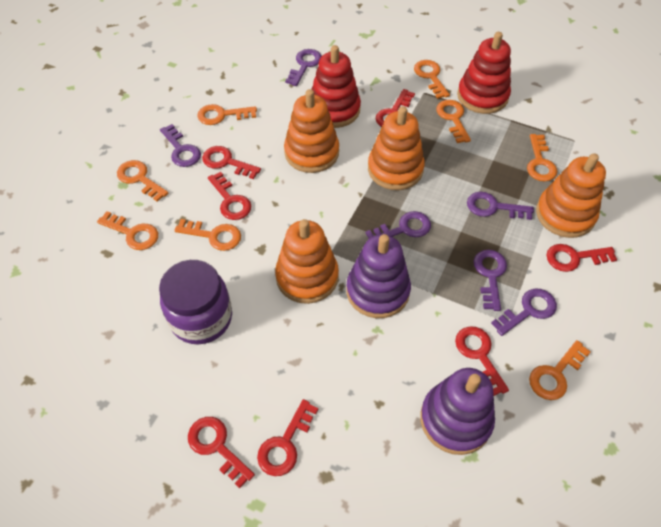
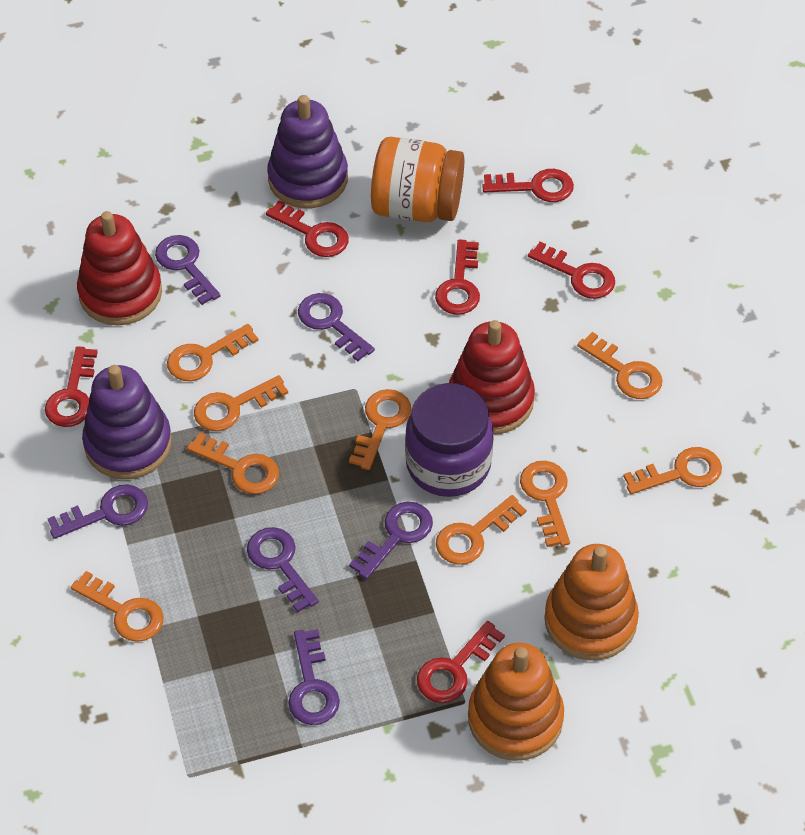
orange jar: none = 0 -> [371,137,464,222] = 1
orange key: [97,211,158,250] [117,160,169,201] [174,219,241,251] [197,104,257,125] [414,60,450,99] [436,100,471,143] [527,134,558,181] [529,340,591,400] = 8 -> [71,571,164,642] [167,324,259,381] [187,432,279,494] [194,375,288,431] [349,389,411,470] [436,495,526,565] [520,461,570,547] [577,332,662,399] [623,447,722,494] = 9
orange stacking toy: [275,219,339,304] [284,89,339,173] [368,106,425,190] [536,153,606,238] = 4 -> [468,643,564,761] [544,544,639,661] = 2
red key: [188,417,255,488] [202,146,261,179] [208,172,251,220] [257,399,318,476] [376,89,415,127] [455,326,509,396] [547,244,617,272] = 7 -> [45,346,98,427] [266,200,349,257] [417,621,505,703] [435,240,480,315] [482,169,574,202] [528,242,615,299] = 6

